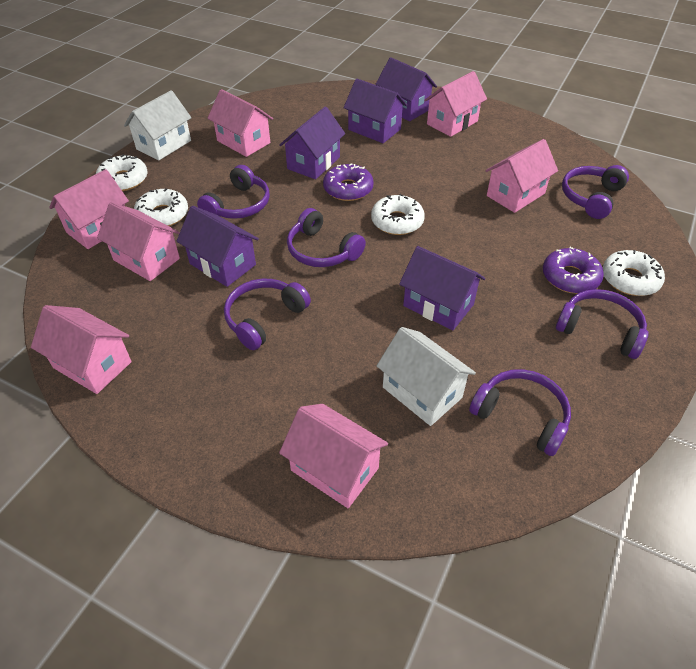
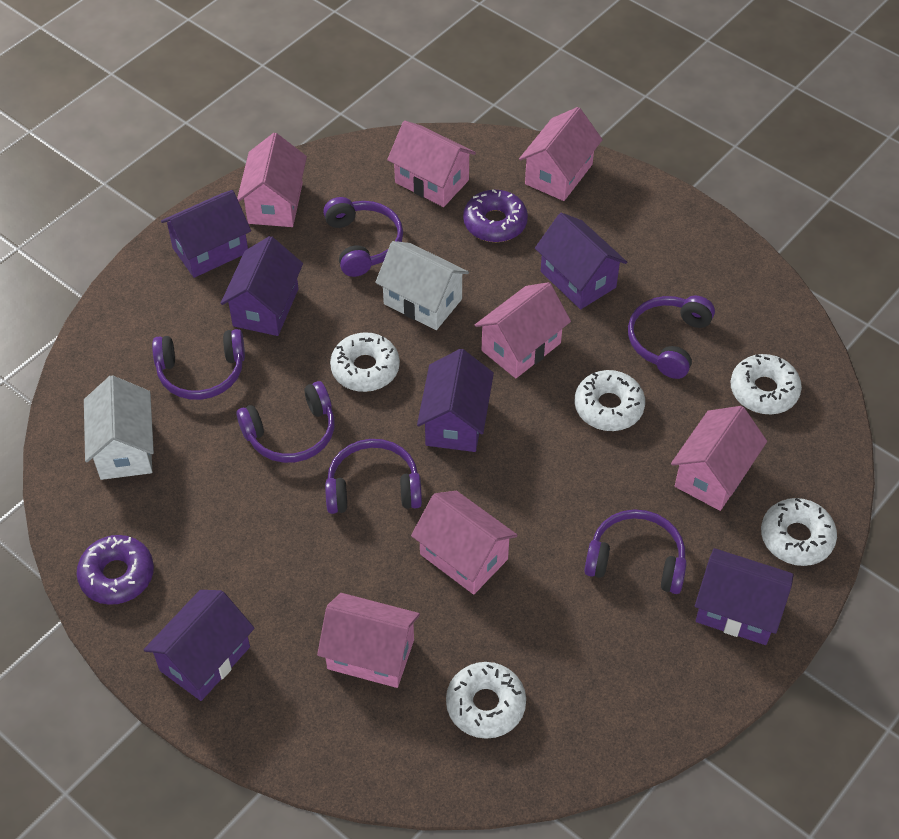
purple house: [177,206,259,287] [279,107,345,179] [344,79,407,143] [375,57,437,121] [399,246,485,330] = 5 -> [144,590,254,701] [161,190,251,278] [220,236,303,336] [417,349,494,452] [535,213,627,309] [695,548,794,645] = 6
white donut: [96,154,148,191] [134,188,188,226] [371,194,425,235] [603,250,665,296] = 4 -> [330,332,400,392] [446,662,526,739] [575,370,645,431] [731,354,802,414] [761,498,837,566] = 5

